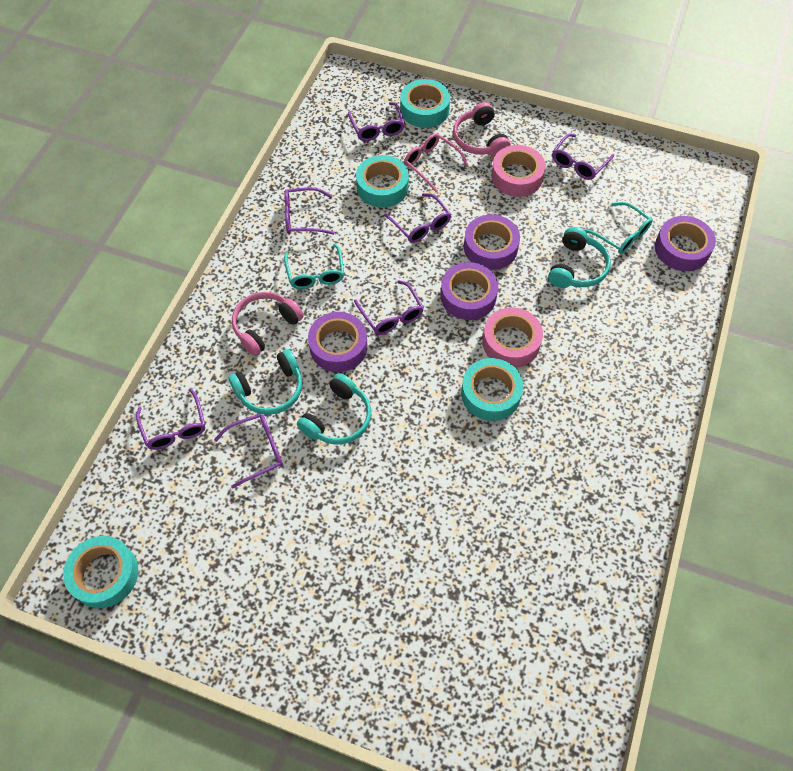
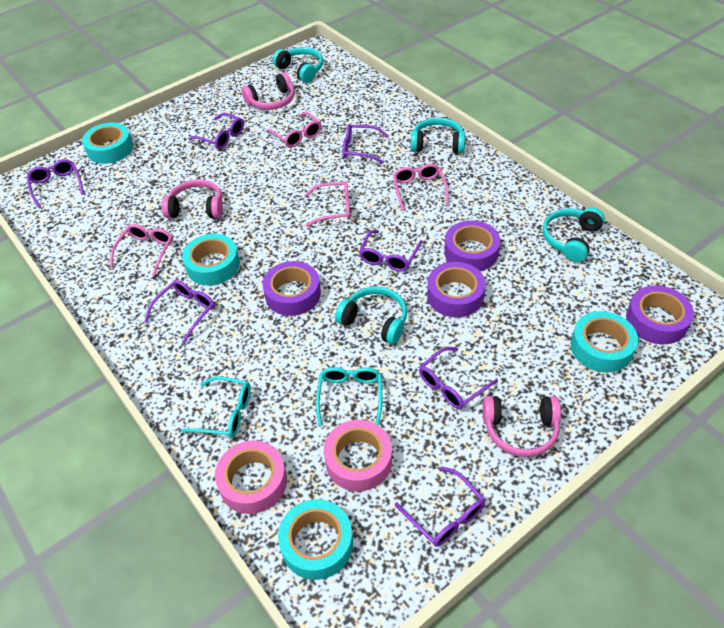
pink glasses: [404,133,469,192] = 1 -> [110,224,173,276] [266,112,322,147] [305,181,350,227] [393,164,449,211] = 4
pink headphones: [232,292,304,356] [453,102,511,157] = 2 -> [162,179,223,218] [242,72,295,110] [482,396,561,457] = 3
turquoise headphones: [228,349,302,415] [297,373,371,445] [548,227,611,288] = 3 -> [273,47,323,83] [335,286,407,344] [411,117,465,153] [543,207,605,262] = 4

